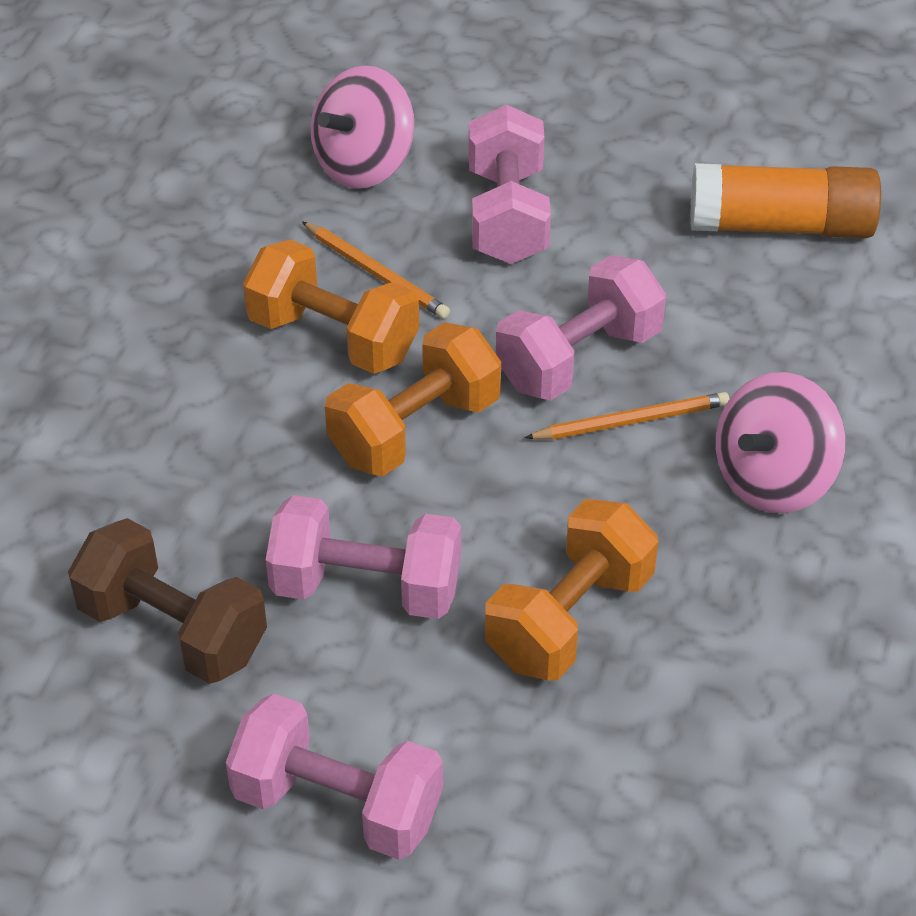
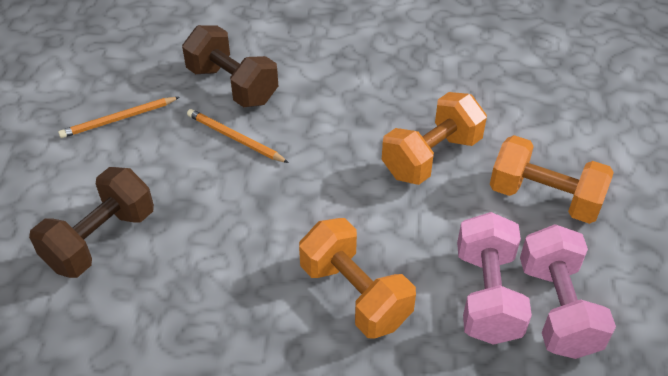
brown dumbbell: [68,518,267,684] = 1 -> [29,167,154,278] [182,25,278,107] = 2
orange glue stick: [690,163,881,238] = 1 -> none = 0
pink dumbbell: [226,693,443,860] [266,495,461,619] [469,105,551,264] [496,255,666,401] = 4 -> [457,212,532,345] [520,224,616,359] = 2
pink spinning top: [311,65,414,189] [716,372,845,513] = 2 -> none = 0

